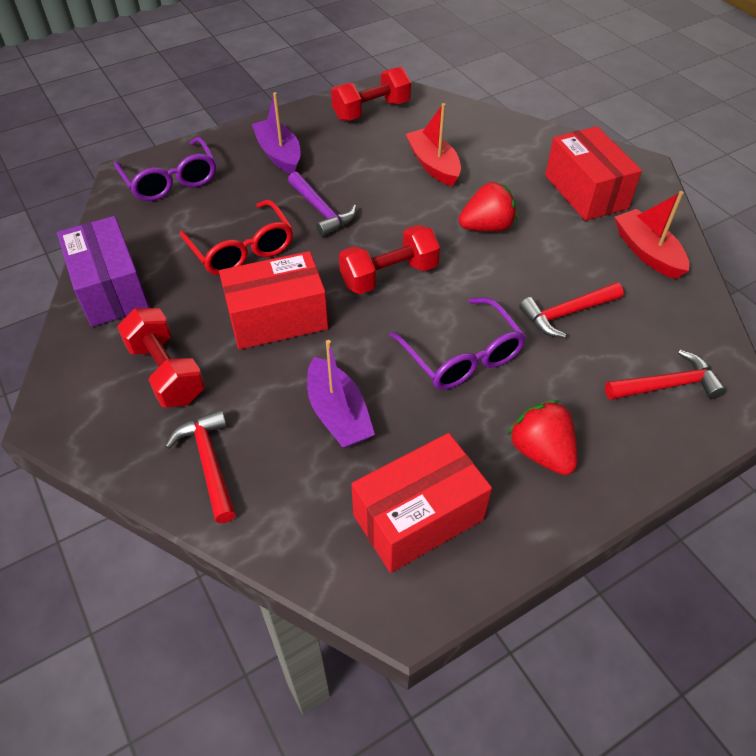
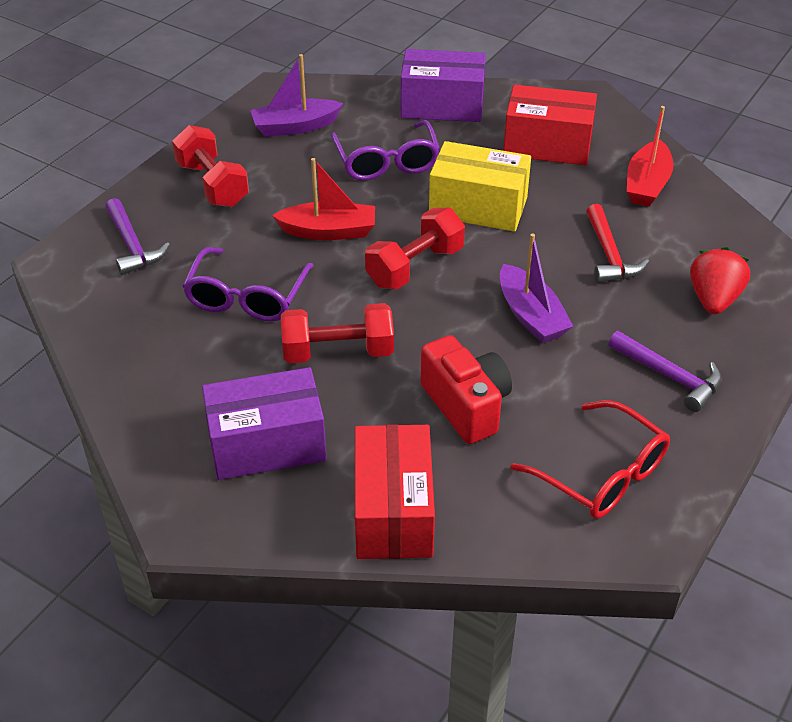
purple box: [57,216,150,327] = 1 -> [202,367,327,480] [401,49,486,122] = 2
purple hammer: [288,171,356,237] = 1 -> [105,198,170,275] [608,331,722,412] = 2
red box: [219,251,328,350] [351,433,492,573] [545,126,642,221] = 3 -> [355,424,435,559] [503,85,597,165] = 2
red camera: none = 0 -> [421,335,512,444] = 1
red hammer: [165,409,236,523] [519,282,624,338] [605,350,726,400] = 3 -> [587,204,649,283] = 1
red strawberry: [459,181,517,232] [508,400,577,475] = 2 -> [690,247,750,314] = 1
yellow box: none = 0 -> [429,141,531,232] = 1

